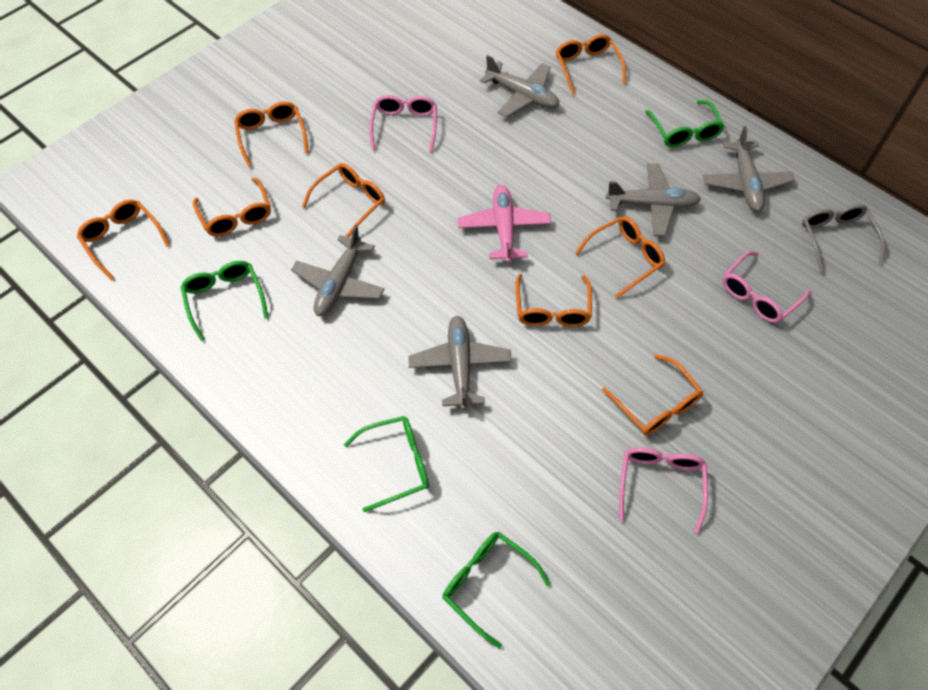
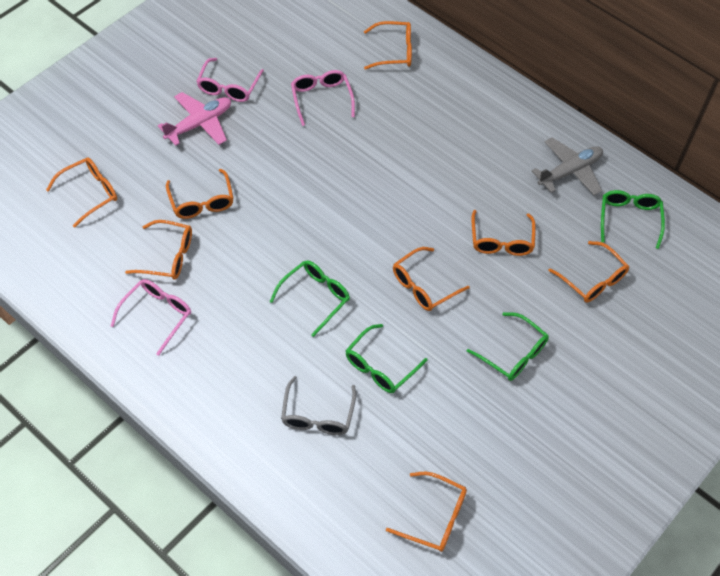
grey plane: [291,225,385,316] [408,316,512,410] [480,55,560,118] [606,164,701,236] [703,126,795,212] = 5 -> [532,137,603,196] = 1

